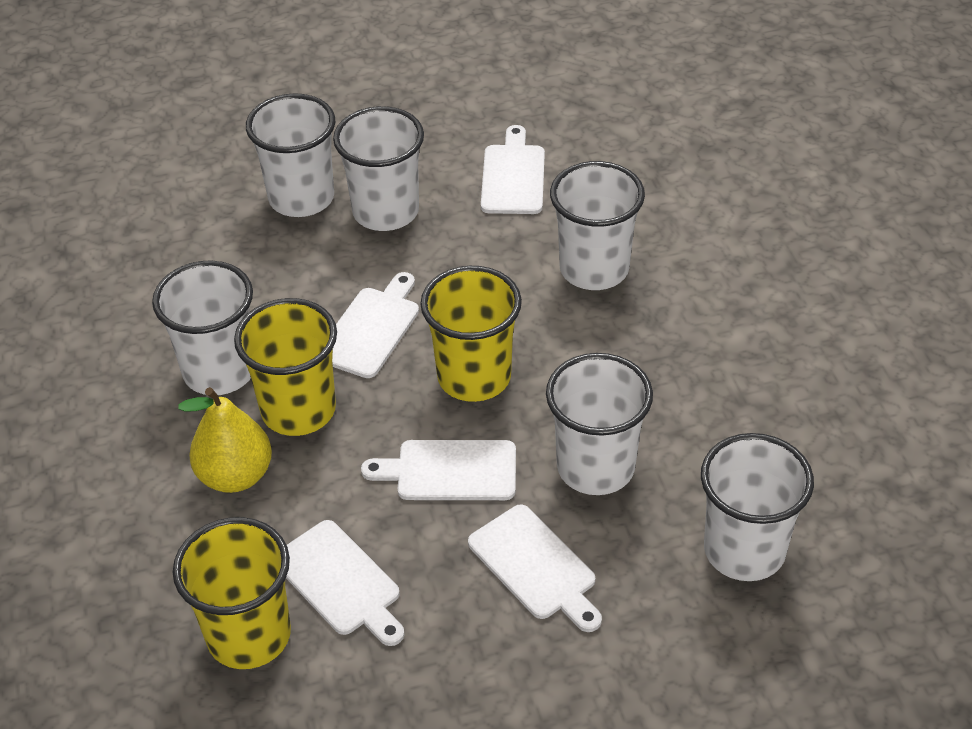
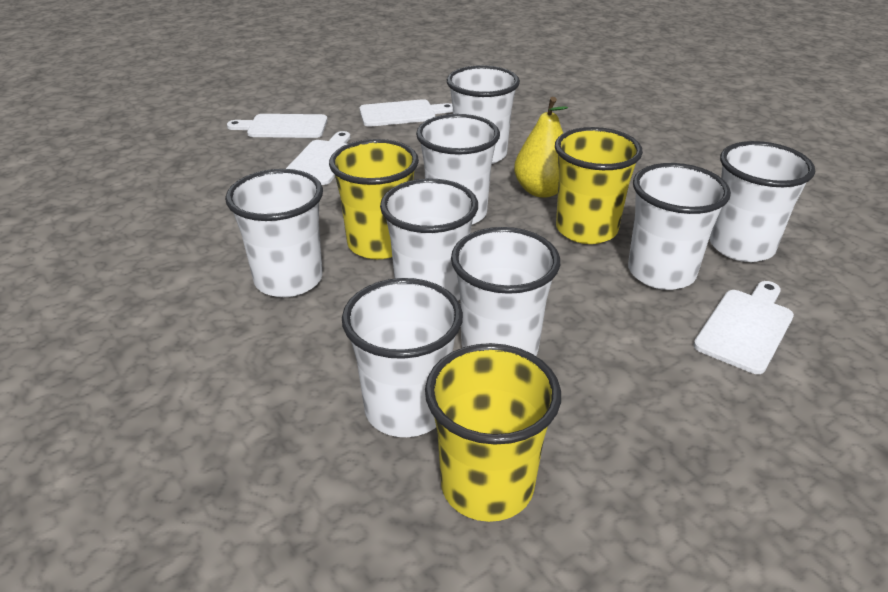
white cup: [152,260,253,395] [246,93,335,217] [333,106,424,231] [546,353,653,495] [550,161,645,290] [701,433,814,581] = 6 -> [225,169,323,297] [342,278,463,437] [380,179,478,300] [416,114,500,225] [447,65,520,164] [451,227,560,356] [628,163,731,290] [709,141,815,262] = 8
white cutting board: [286,520,404,646] [332,272,419,378] [361,440,516,500] [468,505,602,632] [481,125,545,214] = 5 -> [227,114,328,138] [286,131,350,185] [359,99,453,127] [694,281,794,374] = 4

